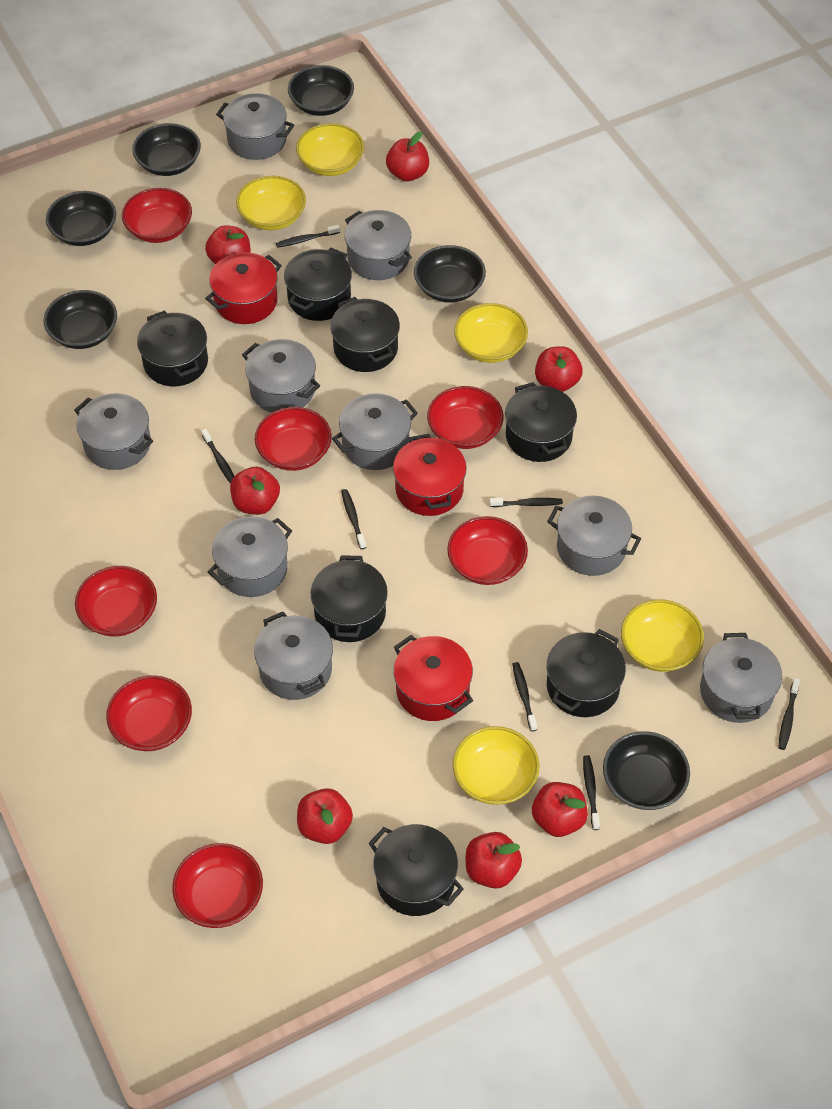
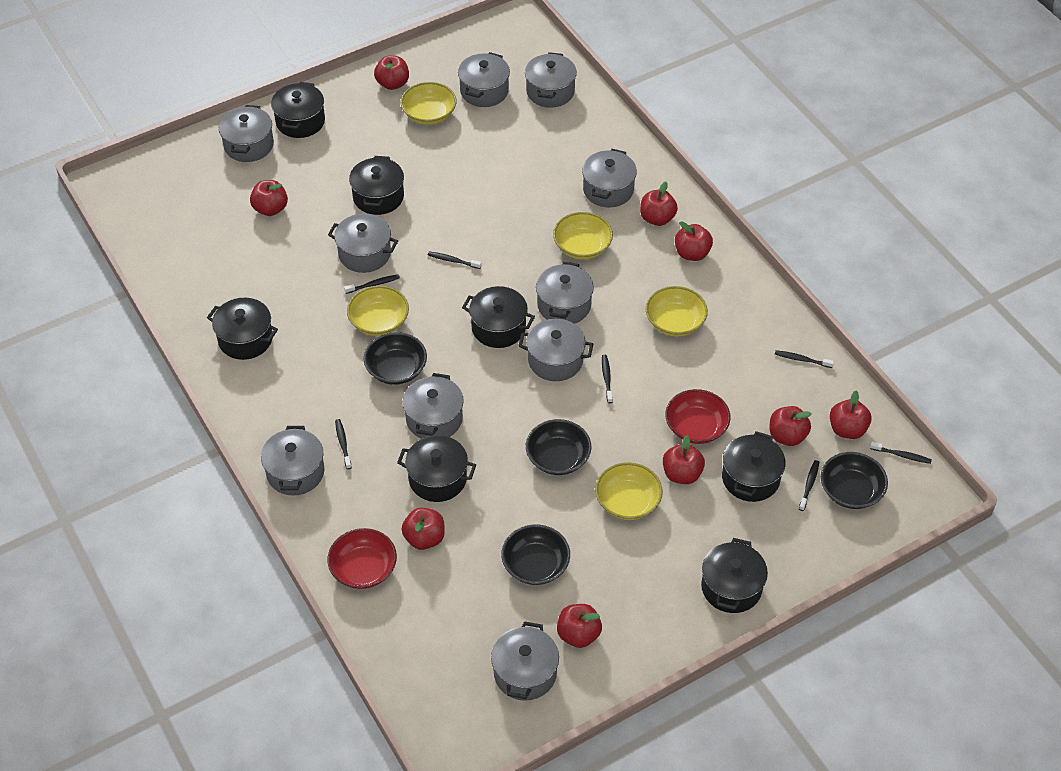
black bowl: [43,290,117,349] [46,191,116,246] [132,123,201,176] [288,65,354,116] [414,245,486,303] [603,731,690,810] = 6 -> [364,332,427,385] [501,525,570,585] [526,419,592,475] [821,452,888,509] = 4
grey pot: [74,393,153,470] [208,516,292,597] [216,93,294,160] [242,339,320,413] [254,612,333,700] [332,393,418,470] [345,210,412,280] [547,496,641,576] [700,633,782,723] = 9 -> [219,105,274,162] [261,426,324,496] [328,214,398,273] [403,373,464,439] [458,52,510,107] [491,621,559,701] [518,319,593,381] [525,52,577,108] [536,262,594,324] [582,149,637,207] = 10
red apple: [205,225,250,264] [230,467,280,515] [297,788,353,844] [386,131,429,182] [466,832,522,889] [532,782,588,837] [535,346,583,392] = 7 -> [250,180,288,216] [374,55,409,90] [401,508,445,550] [557,604,602,648] [640,181,678,226] [663,435,705,484] [675,221,713,261] [770,406,812,446] [830,391,871,439] = 9
red bowl: [75,566,157,637] [106,675,192,751] [122,188,192,243] [172,843,263,928] [255,407,332,471] [427,386,503,449] [447,516,528,585] = 7 -> [327,528,397,589] [665,389,731,444] = 2
red pot: [205,252,282,324] [393,434,466,516] [394,635,473,721] = 3 -> none = 0

